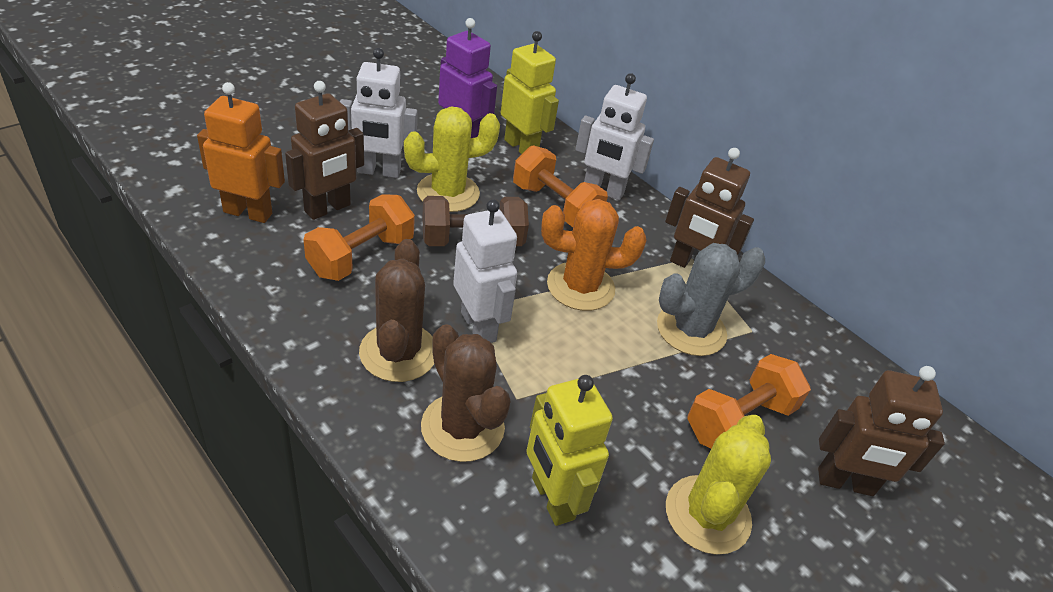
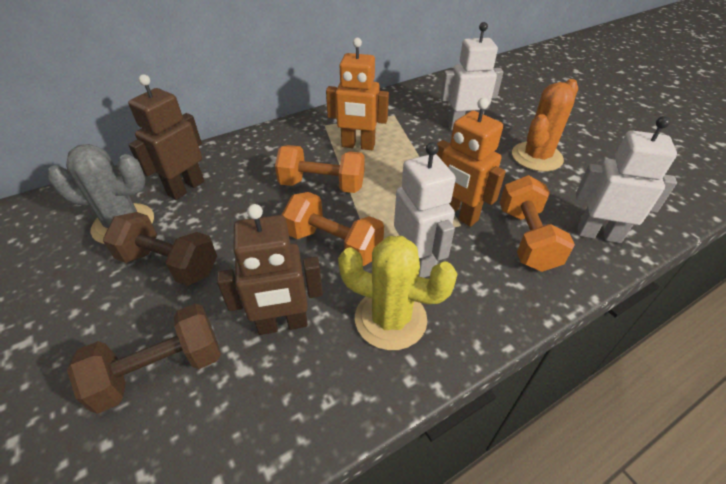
brown cactus: [359,239,434,382] [421,324,511,462] = 2 -> none = 0
brown dumbbell: [422,196,529,246] = 1 -> [67,303,221,413] [103,212,217,286] = 2
brown robot: [285,81,364,220] [665,148,754,268] [818,366,945,496] = 3 -> [128,74,204,200] [217,204,323,335] = 2
orange robot: [197,82,285,223] = 1 -> [326,38,389,150] [436,98,506,227] = 2
purple robot: [438,18,497,138] = 1 -> none = 0
yellow cactus: [404,107,500,212] [666,415,771,555] = 2 -> [338,236,457,350] = 1
yellow robot: [501,31,559,154] [526,375,613,526] = 2 -> none = 0

